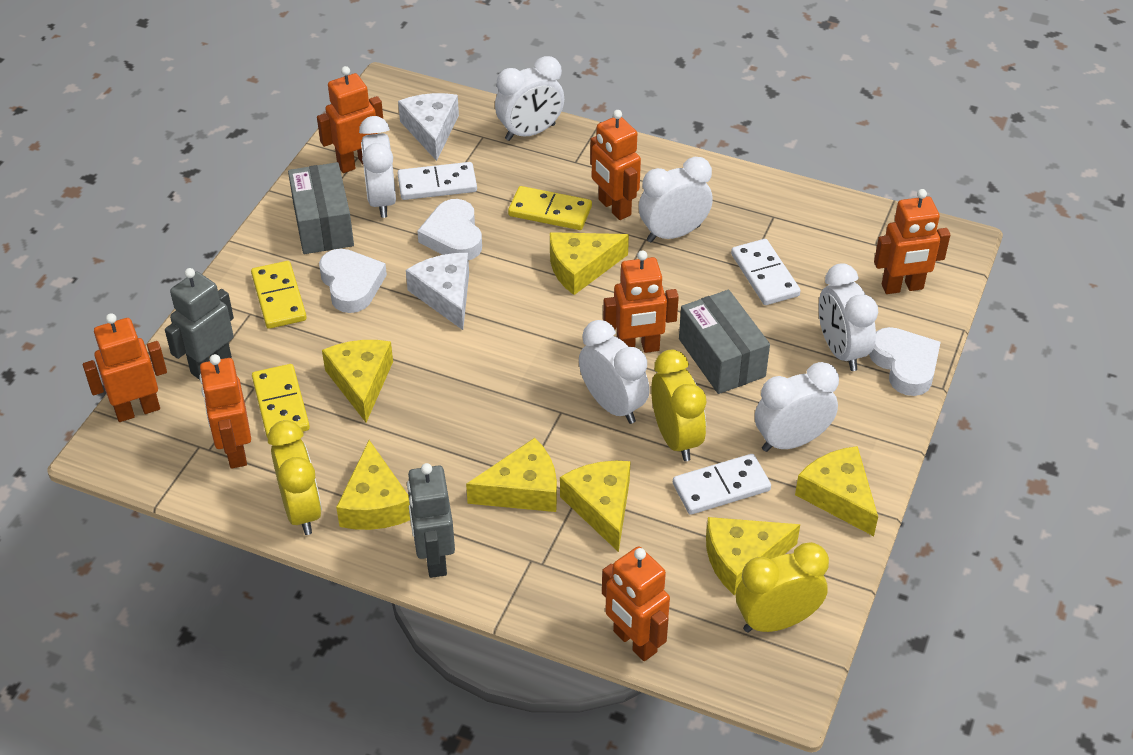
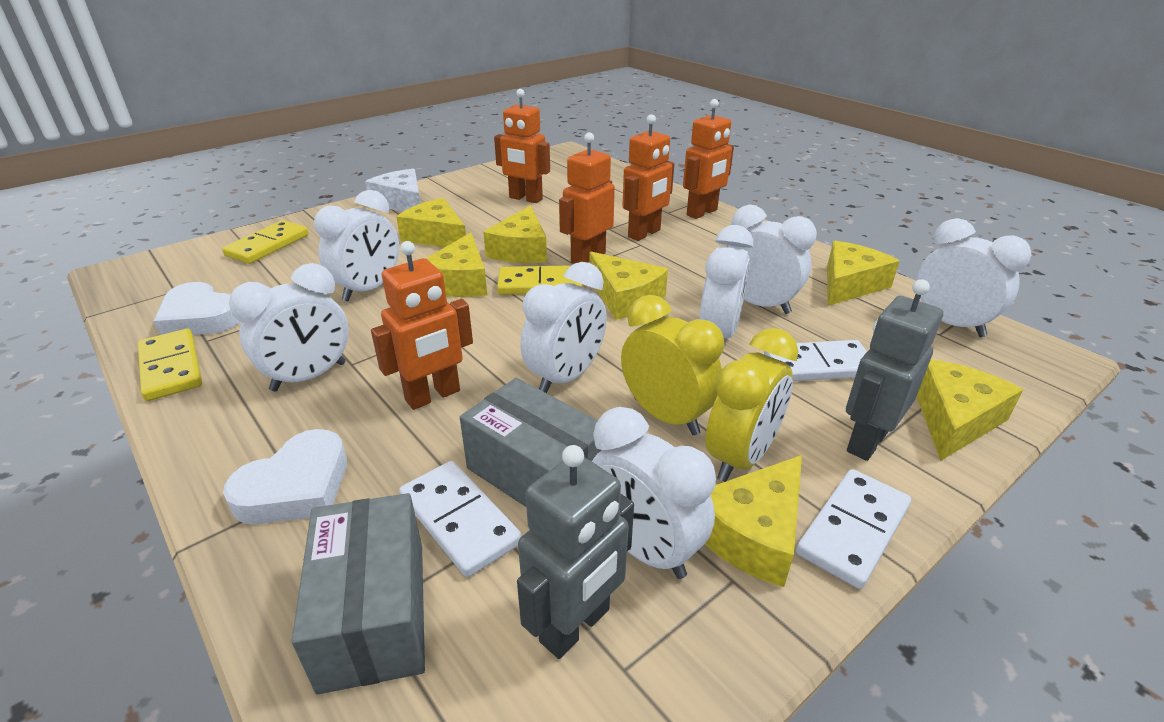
orange robot: [83,313,167,422] [199,354,251,469] [317,66,383,173] [590,110,641,220] [602,547,670,661] [603,250,679,353] [874,189,950,294] = 7 -> [371,241,473,410] [494,89,550,203] [559,132,615,264] [622,114,674,241] [683,99,734,219] = 5
white cheese: [398,93,459,161] [406,253,469,330] = 2 -> [365,169,420,212] = 1
white clock: [359,116,396,218] [495,56,564,141] [579,320,650,424] [639,157,713,242] [755,362,839,452] [819,263,878,371] = 6 -> [229,263,349,392] [314,190,399,302] [521,262,607,393] [592,407,716,579] [699,225,753,338] [727,205,817,314] [917,218,1032,337] = 7
white heart: [319,249,387,313] [417,199,482,260] [869,327,941,396] = 3 -> [154,282,240,335] [223,429,347,525] = 2
yellow clock: [268,420,322,535] [651,350,707,461] [736,542,829,633] = 3 -> [621,295,724,435] [705,328,798,482] = 2

